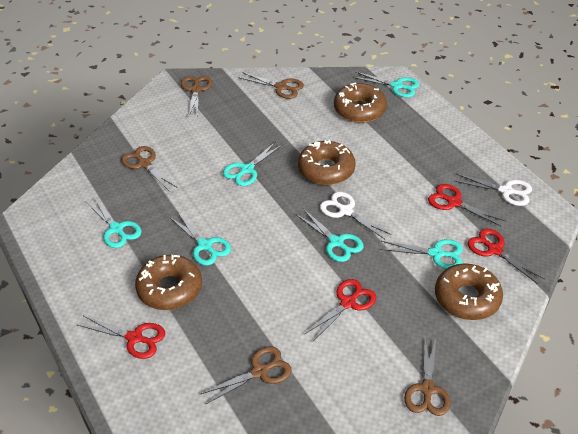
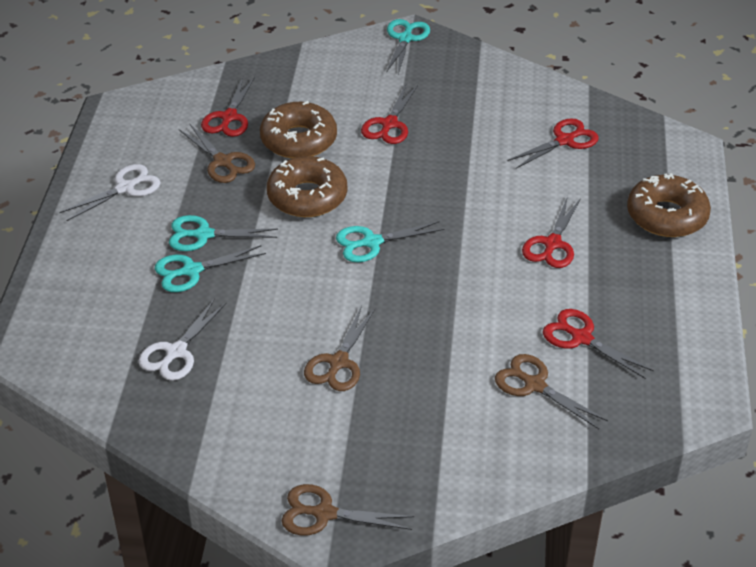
brown donut: [135,255,202,310] [298,140,356,185] [334,82,387,123] [435,263,503,320] = 4 -> [260,101,337,159] [267,156,347,217] [627,173,711,237] = 3
brown scissors: [121,146,178,192] [181,76,212,119] [199,346,292,405] [238,72,304,99] [404,335,450,416] = 5 -> [179,123,255,183] [282,484,414,535] [304,306,375,391] [495,354,608,429] = 4
red scissors: [78,316,165,359] [305,279,376,341] [428,184,505,226] [467,229,545,284] = 4 -> [201,77,255,137] [361,85,418,144] [507,118,599,169] [522,196,581,268] [543,309,654,379] = 5
turquoise scissors: [85,197,142,248] [169,211,231,266] [223,141,283,186] [296,209,364,262] [352,72,419,98] [380,239,463,269] = 6 -> [155,245,266,292] [169,215,278,251] [336,221,445,262] [386,19,430,74] = 4

